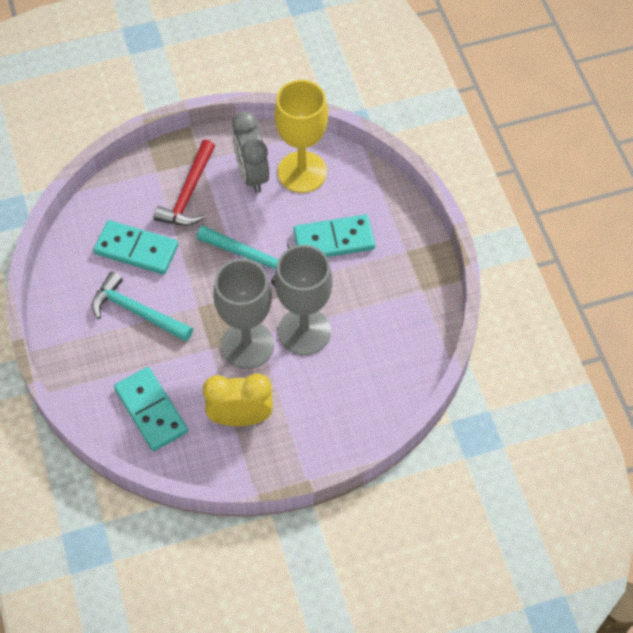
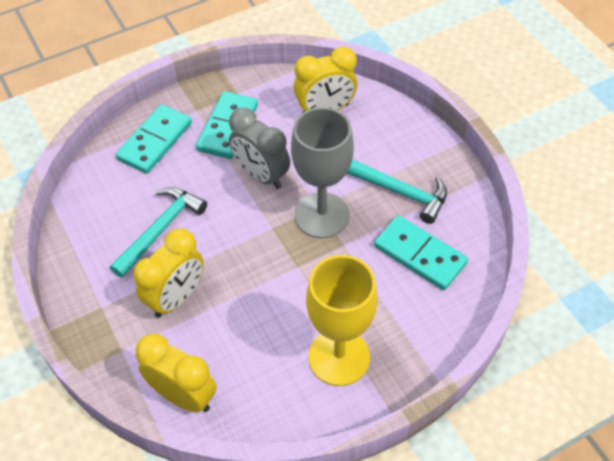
grey goblet: [213,259,274,369] [275,245,332,355] = 2 -> [291,107,354,238] = 1
red hammer: [153,140,215,226] = 1 -> none = 0
yellow clock: [203,373,273,426] = 1 -> [134,229,204,318] [136,334,217,413] [294,47,357,113] = 3

